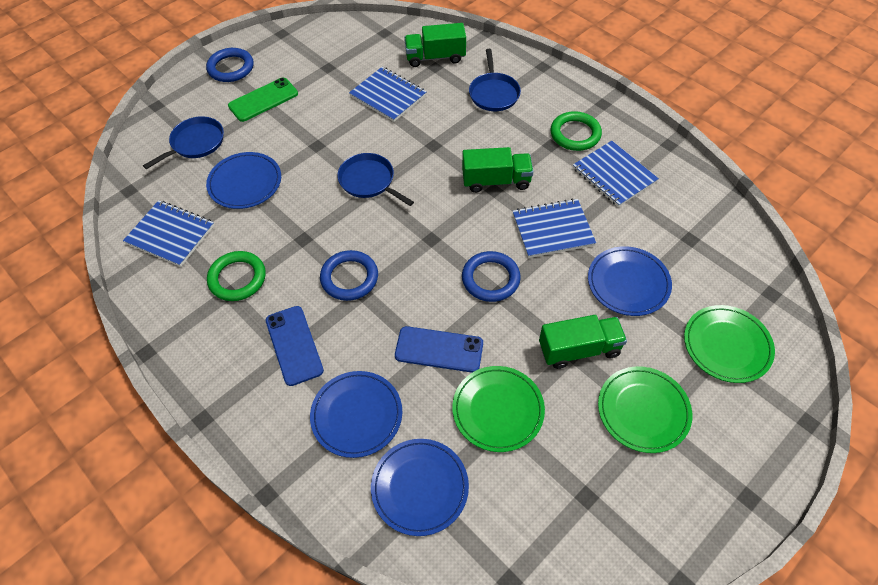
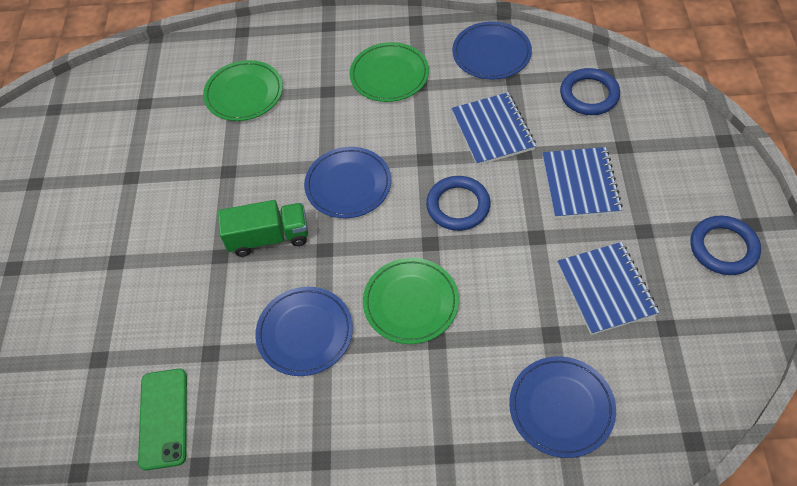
blue notebook: [123,200,214,267] [349,67,427,122] [513,199,596,258] [573,141,659,207] = 4 -> [451,92,536,166] [542,147,623,219] [557,242,659,335] = 3
blue pan: [143,116,224,169] [337,153,414,206] [469,49,521,111] = 3 -> none = 0
blue phone: [266,306,324,386] [395,326,483,373] = 2 -> none = 0
green ring: [207,251,266,301] [550,111,602,151] = 2 -> none = 0
green truck: [404,23,466,67] [462,147,533,193] [539,315,627,369] = 3 -> [218,200,308,257] = 1

